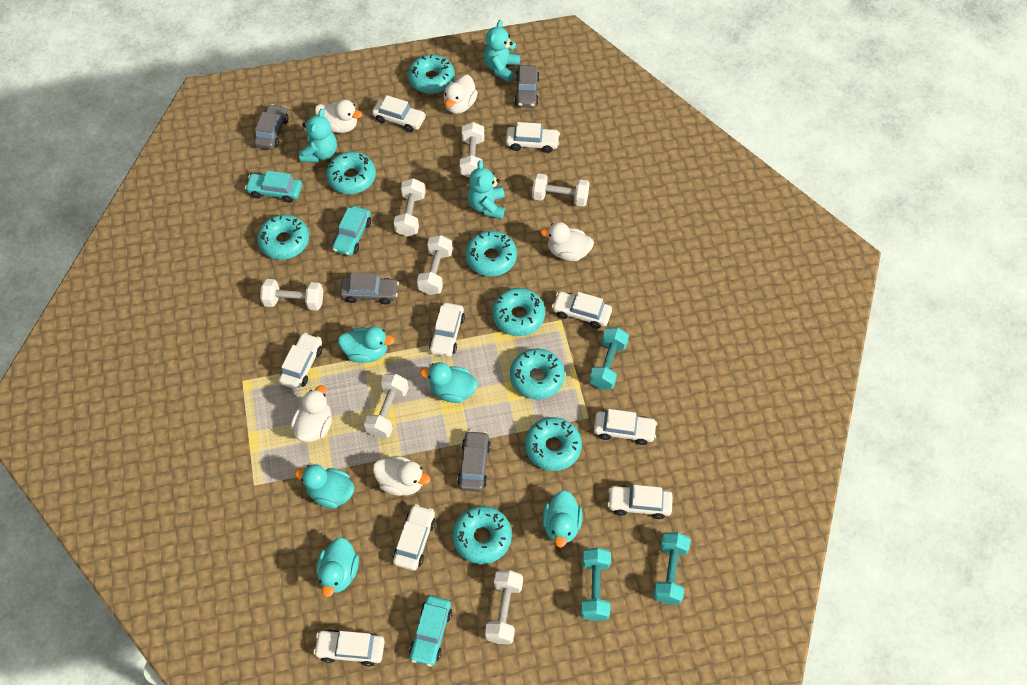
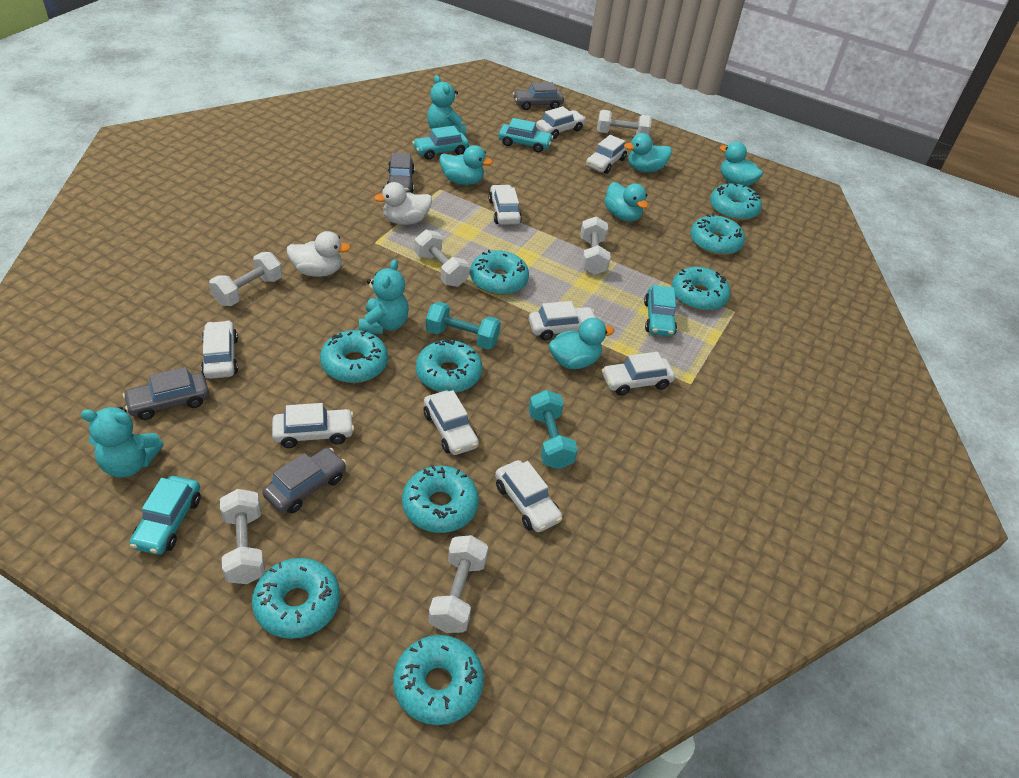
turquoise car: [245,171,302,203] [332,206,371,256] [409,596,452,667] = 3 -> [130,476,201,555] [412,126,469,160] [498,118,553,153] [644,285,677,337] = 4
turquoise donut: [257,214,309,260] [326,151,376,194] [408,55,455,94] [452,506,512,564] [465,231,517,276] [492,288,545,336] [510,349,565,399] [525,417,582,471] = 8 -> [252,558,340,639] [320,330,388,383] [393,635,484,725] [402,465,479,533] [416,339,482,393] [470,250,529,295] [671,267,730,311] [690,214,745,255] [710,182,762,221] = 9
turquoise dumbbell: [581,548,611,621] [589,328,629,390] [653,533,691,605] = 3 -> [426,302,501,350] [529,390,578,469] = 2
white duck: [291,385,332,442] [315,100,362,133] [373,456,430,496] [443,75,478,114] [540,222,594,261] = 5 -> [287,231,351,277] [374,182,432,225] = 2
white dumbbell: [260,279,323,311] [364,374,409,438] [394,178,425,236] [417,235,453,295] [459,122,484,178] [485,570,523,644] [532,174,590,207] = 7 -> [209,252,282,306] [220,489,265,584] [415,229,469,287] [429,535,488,633] [580,216,611,275] [597,110,652,135] = 6

